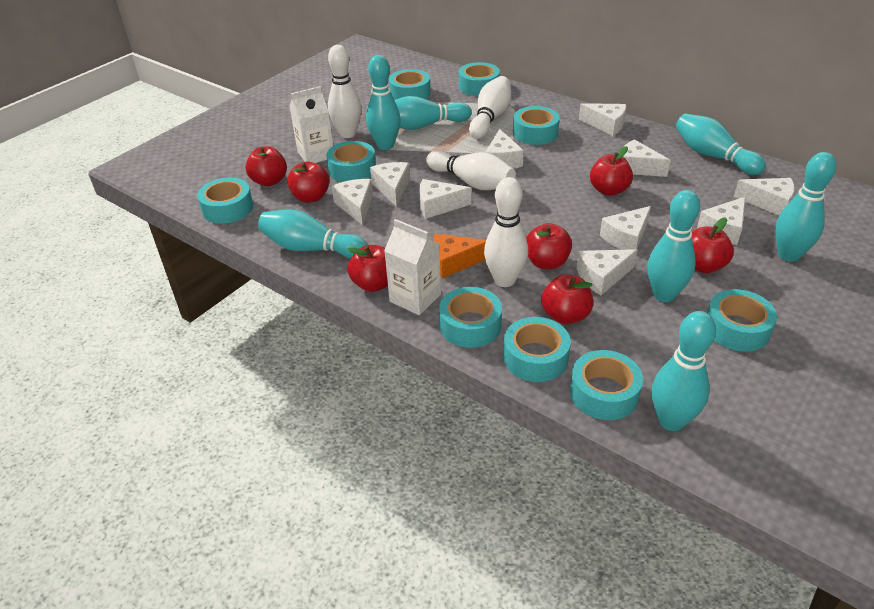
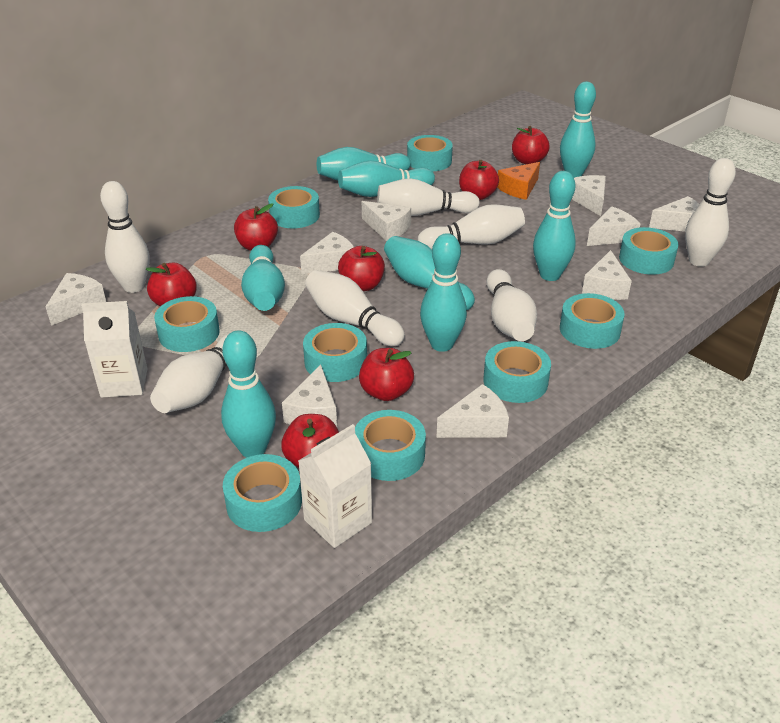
turquoise bowling pin: [258,210,368,259] [366,55,401,150] [395,96,472,130] [647,190,700,302] [652,311,716,431] [676,114,766,175] [775,152,836,262] = 7 -> [221,330,276,458] [241,245,285,311] [317,147,410,181] [338,160,435,197] [384,236,475,310] [420,233,467,352] [533,171,576,281] [560,82,596,178] = 8
white bowling pin: [328,45,362,138] [426,150,516,190] [469,76,511,139] [484,177,528,287] = 4 -> [100,181,150,293] [150,333,230,413] [305,270,405,346] [377,178,480,216] [418,204,525,249] [487,269,537,341] [685,158,736,267] = 7
white cheese: [332,179,373,225] [370,162,410,207] [419,179,472,219] [485,129,524,169] [577,249,638,295] [579,103,626,136] [600,206,651,250] [623,139,671,177] [697,197,745,245] [734,178,795,216] = 10 -> [46,273,106,326] [282,365,337,427] [300,232,354,274] [362,201,411,241] [436,384,509,438] [572,175,606,216] [582,250,632,300] [587,206,640,246] [649,196,699,232] = 9

